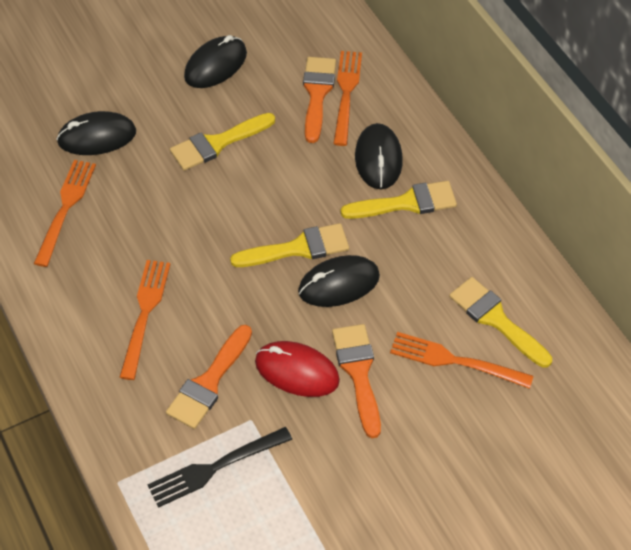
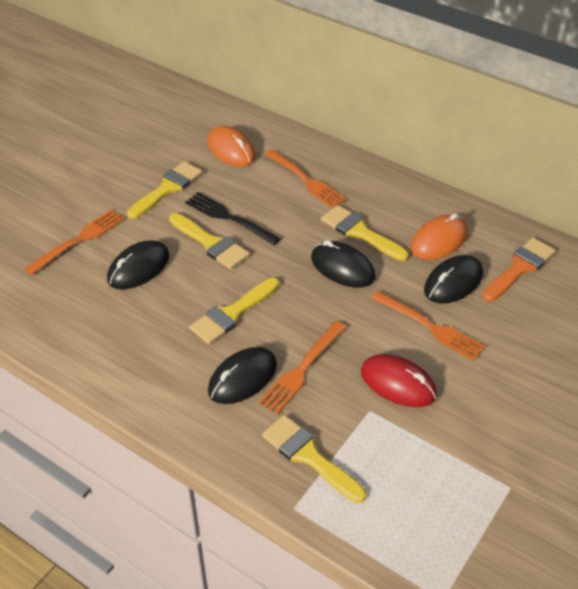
orange brush: [166,325,252,429] [303,57,336,143] [332,324,381,438] = 3 -> [482,238,555,302] = 1
orange mouse: none = 0 -> [207,126,255,167] [411,213,468,260] = 2
yellow brush: [170,113,275,171] [230,223,349,267] [341,181,457,219] [449,277,552,368] = 4 -> [127,161,202,219] [169,213,250,269] [189,277,279,344] [262,415,366,503] [321,205,408,261] = 5

